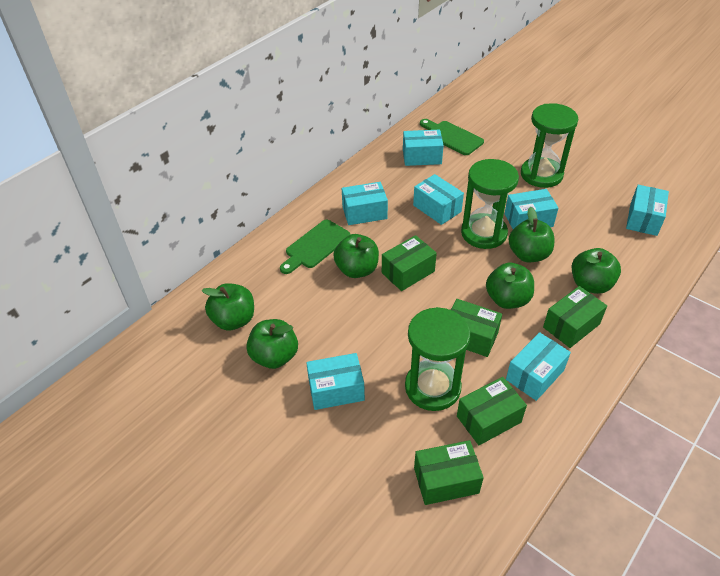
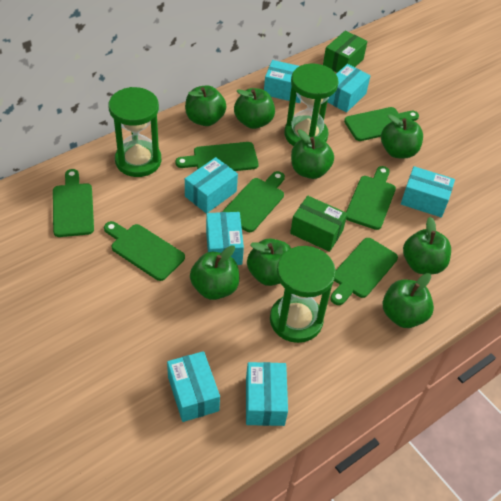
green apple: [202,283,254,330] [246,319,298,369] [333,234,379,278] [486,263,534,309] [509,207,554,262] [572,248,621,294] = 6 -> [185,85,226,126] [190,245,239,300] [234,88,275,129] [247,238,291,286] [291,129,334,179] [381,114,423,158] [383,273,434,328] [403,217,451,274] = 8
green box: [382,235,437,291] [414,440,484,505] [451,299,502,357] [457,377,527,445] [543,286,607,348] = 5 -> [290,196,347,252] [323,31,367,73] = 2
green cutting board: [280,220,351,274] [420,119,484,155] = 2 -> [53,169,94,237] [104,221,185,281] [175,142,259,171] [222,171,285,232] [330,238,398,305] [344,107,419,141] [346,166,396,230] = 7

